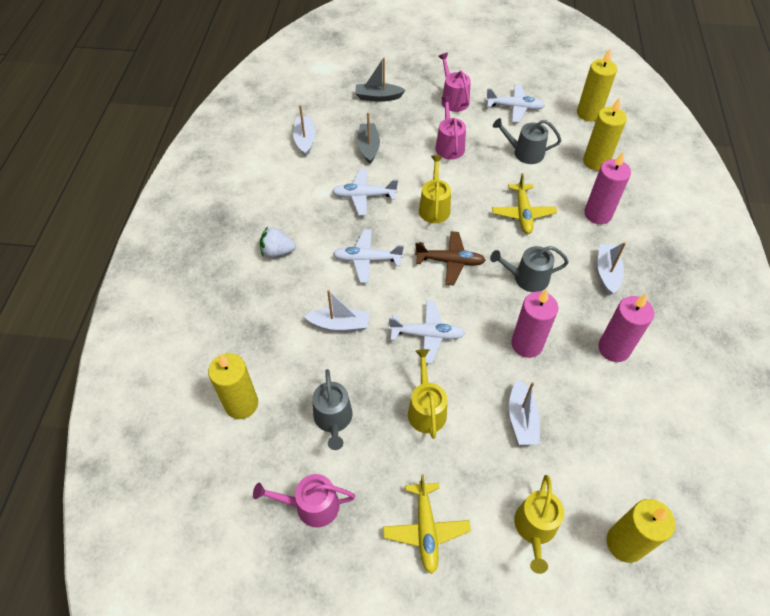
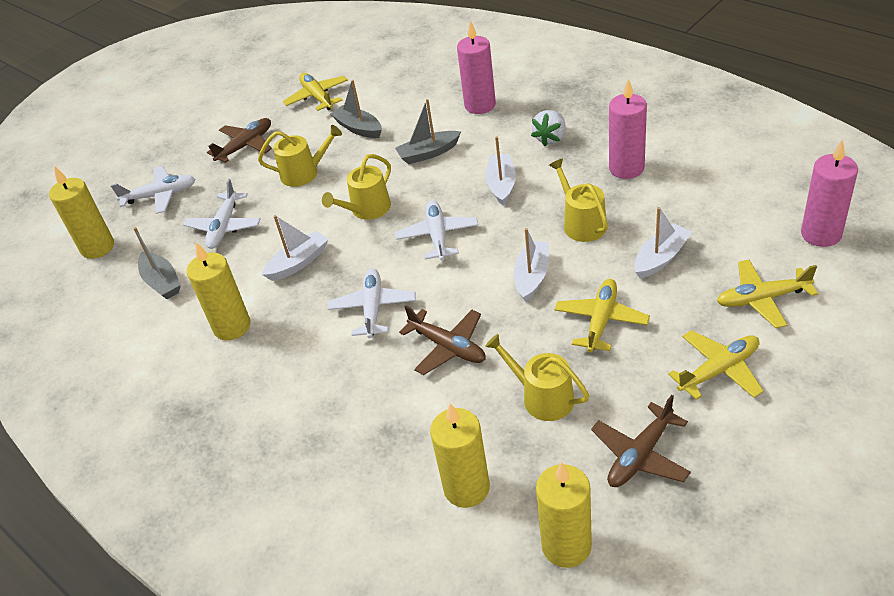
brown plane: [415,231,486,286] = 1 -> [207,118,272,163] [399,305,486,375] [591,395,691,487] = 3
grey boat: [355,58,405,102] [358,112,380,164] = 2 -> [133,227,181,299] [331,80,382,138] [395,99,461,164] = 3
grey watering can: [312,369,352,450] [490,246,569,292] [493,118,561,164] = 3 -> none = 0
pink watering can: [253,474,356,528] [435,96,466,159] [438,53,471,112] = 3 -> none = 0
yellow plane: [383,475,471,574] [492,173,557,234] = 2 -> [283,73,348,111] [554,279,650,353] [668,330,764,400] [717,260,818,328] = 4
yellow watering can: [408,349,447,439] [419,156,451,223] [514,475,564,574] = 3 -> [258,125,342,187] [322,154,391,220] [485,334,589,421] [549,158,608,242] = 4

